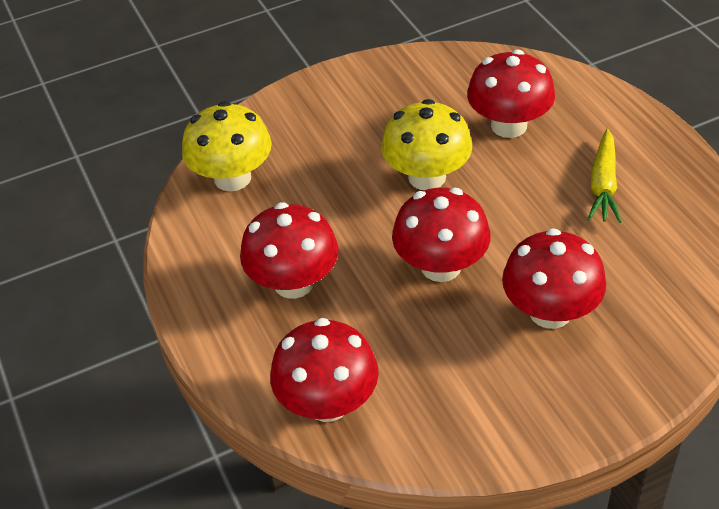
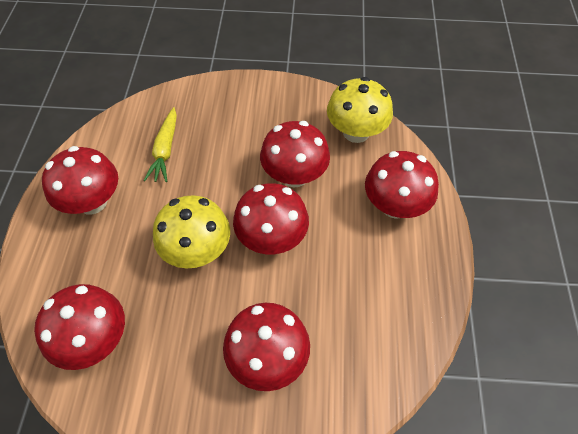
red mushroom: [240,202,339,299] [270,318,379,422] [392,188,490,282] [467,50,555,138] [502,228,606,329] = 5 -> [34,284,125,370] [42,146,118,214] [223,303,310,391] [233,183,309,254] [260,121,330,187] [365,151,439,219] = 6

